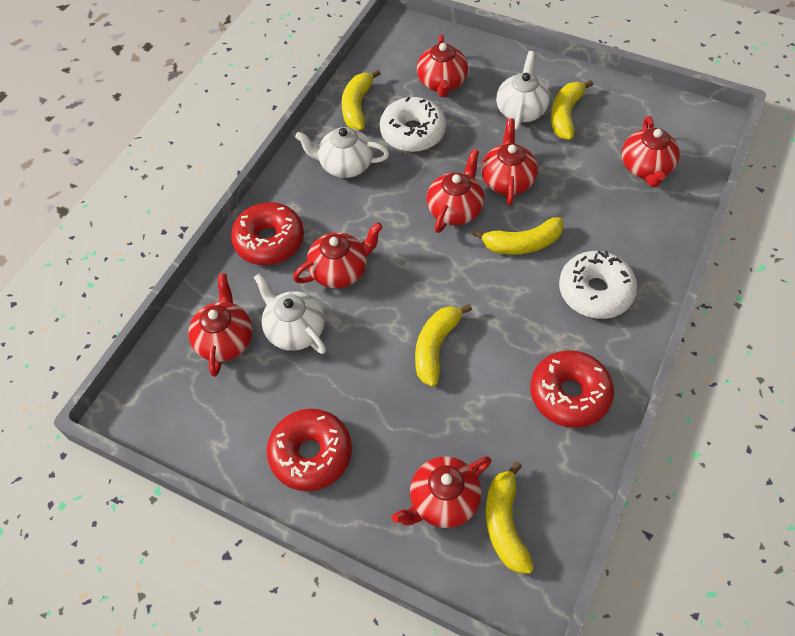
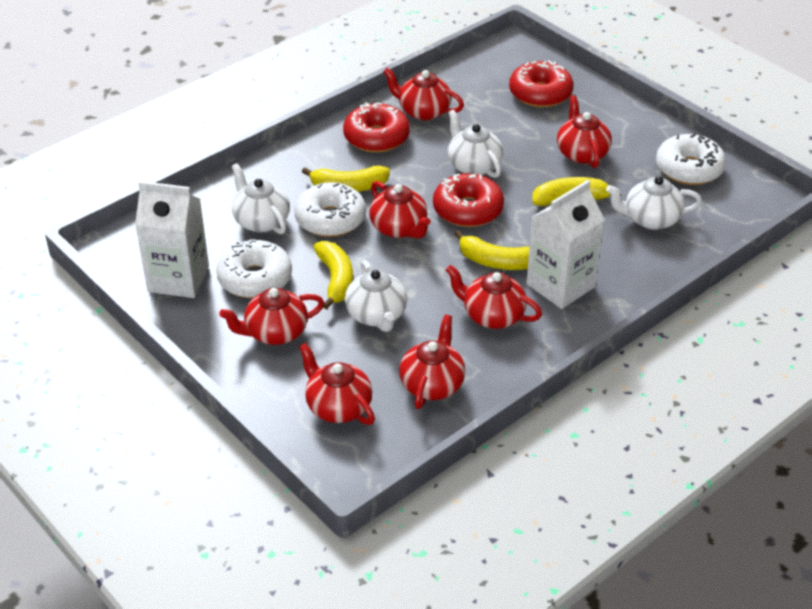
white carton: none = 0 -> [135,181,209,298] [527,180,605,309] = 2
white donut: [380,97,446,152] [559,251,637,319] = 2 -> [216,239,292,298] [294,182,366,237] [656,134,726,185] = 3
white teapot: [254,273,326,354] [295,127,389,178] [496,51,550,130] = 3 -> [232,163,290,234] [345,260,407,332] [448,110,503,178] [606,176,702,230] = 4
yellow banana: [341,69,381,130] [415,304,472,386] [472,217,564,255] [486,461,534,574] [551,80,593,140] = 5 -> [302,166,390,192] [314,241,353,309] [454,230,529,270] [532,177,611,206] = 4

